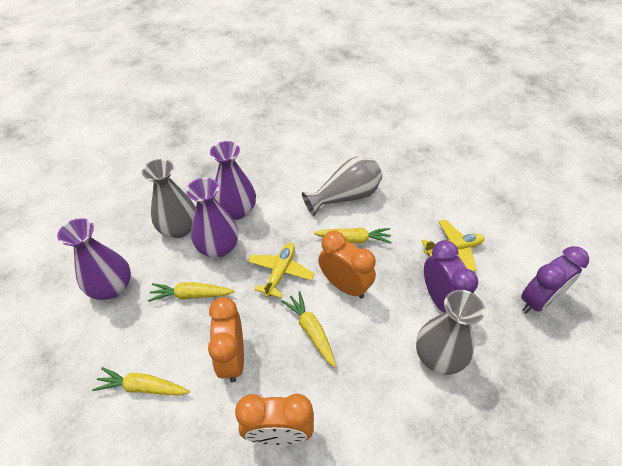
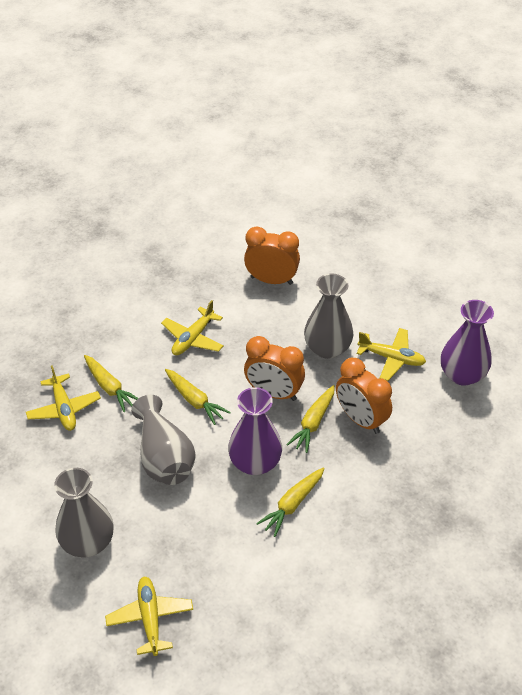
purple clock: [424,240,478,313] [521,246,589,313] = 2 -> none = 0
purple vase: [57,218,131,300] [186,178,238,258] [210,141,256,220] = 3 -> [228,387,282,475] [441,300,494,386] = 2
yellow plane: [248,243,314,298] [422,220,485,271] = 2 -> [26,365,101,431] [105,576,193,656] [161,300,224,355] [357,328,426,381] = 4

